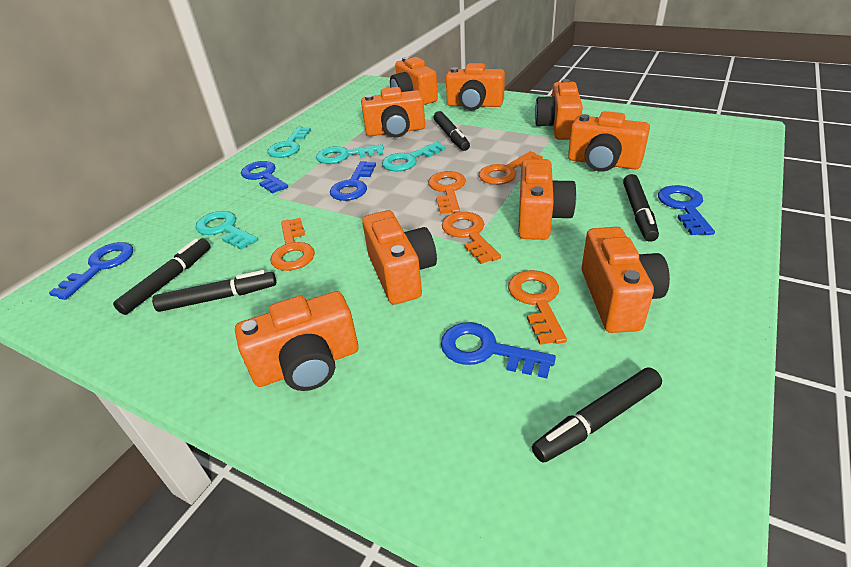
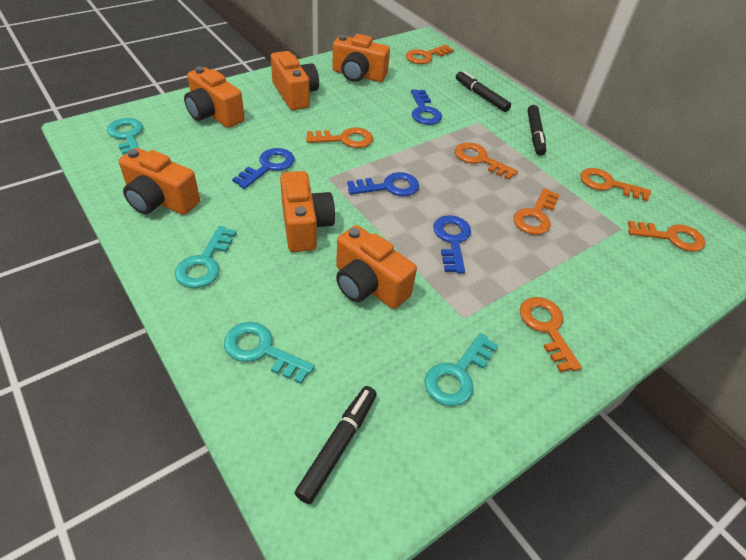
black marker: [113,238,211,315] [152,270,276,312] [434,111,470,151] [532,367,662,463] [623,174,659,242] = 5 -> [295,386,377,504] [456,70,511,112] [527,105,546,156] = 3
blue key: [49,242,133,300] [241,161,288,194] [330,161,376,201] [441,322,556,378] [658,185,715,235] = 5 -> [232,148,295,189] [347,172,419,196] [411,89,442,125] [433,215,471,274] = 4
orange camera: [235,291,358,391] [361,87,425,138] [362,210,437,305] [390,57,438,105] [446,63,505,110] [518,159,576,240] [535,79,583,140] [568,111,650,172] [582,227,670,333] = 9 -> [119,148,200,215] [184,67,245,128] [271,51,319,110] [280,171,335,252] [332,34,390,82] [336,225,417,309] = 6
orange key: [270,218,315,271] [428,171,466,214] [442,212,501,264] [479,151,543,185] [508,270,567,345] = 5 -> [306,127,373,148] [406,45,454,64] [455,142,518,180] [514,188,559,235] [520,297,582,373] [580,168,651,201] [628,221,706,252] = 7

